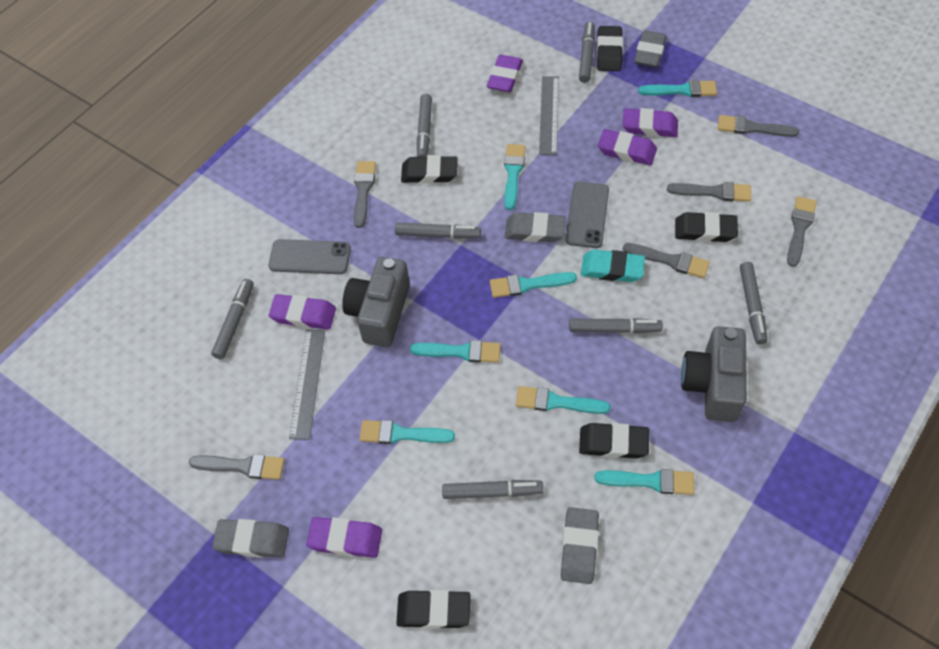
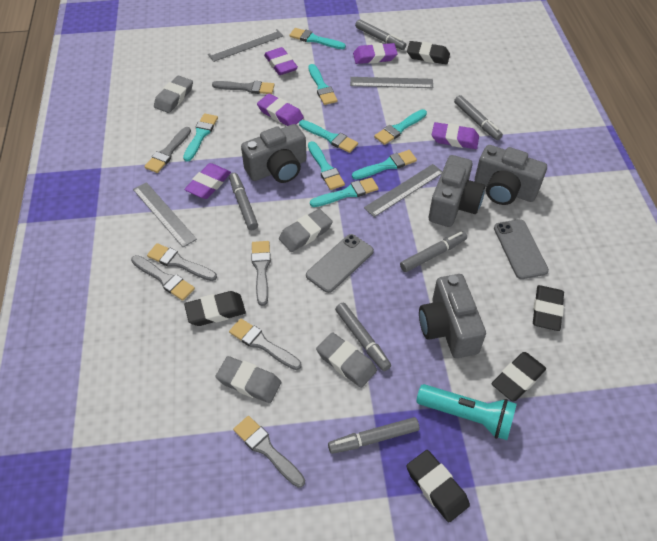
grey brush: [189,454,285,480] [354,161,376,228] [623,243,710,278] [667,182,751,202] [718,115,799,137] [787,196,817,267] = 6 -> [131,255,195,301] [144,127,191,173] [147,243,217,281] [212,81,275,94] [229,318,302,370] [233,416,305,488] [251,241,271,306] = 7
grey camera: [342,257,410,347] [681,326,747,422] = 2 -> [241,124,307,183] [419,274,486,358] [429,155,485,227] [475,145,547,205] = 4
grey marker: [211,279,254,359] [395,223,481,239] [417,94,432,157] [442,480,543,499] [569,318,663,333] [579,22,595,83] [740,262,767,345] = 7 -> [229,173,258,230] [328,417,419,454] [335,303,391,371] [355,19,406,50] [400,231,467,272] [454,95,503,140] = 6
grey ruler: [289,330,325,440] [539,76,559,155] = 2 -> [133,182,197,247] [208,29,283,62] [350,77,433,88] [364,164,442,217] = 4
turquoise brush: [360,420,455,444] [410,340,501,363] [490,272,577,298] [504,144,526,210] [516,386,611,414] [594,469,694,495] [638,80,717,97] = 7 -> [183,113,218,162] [289,28,346,49] [299,120,358,153] [308,64,338,105] [308,141,345,190] [310,177,379,207] [352,150,417,180] [374,109,427,145] = 8
turquoise eraser: [581,249,645,282] = 1 -> none = 0
turquoise flashlight: none = 0 -> [416,384,517,440] = 1

